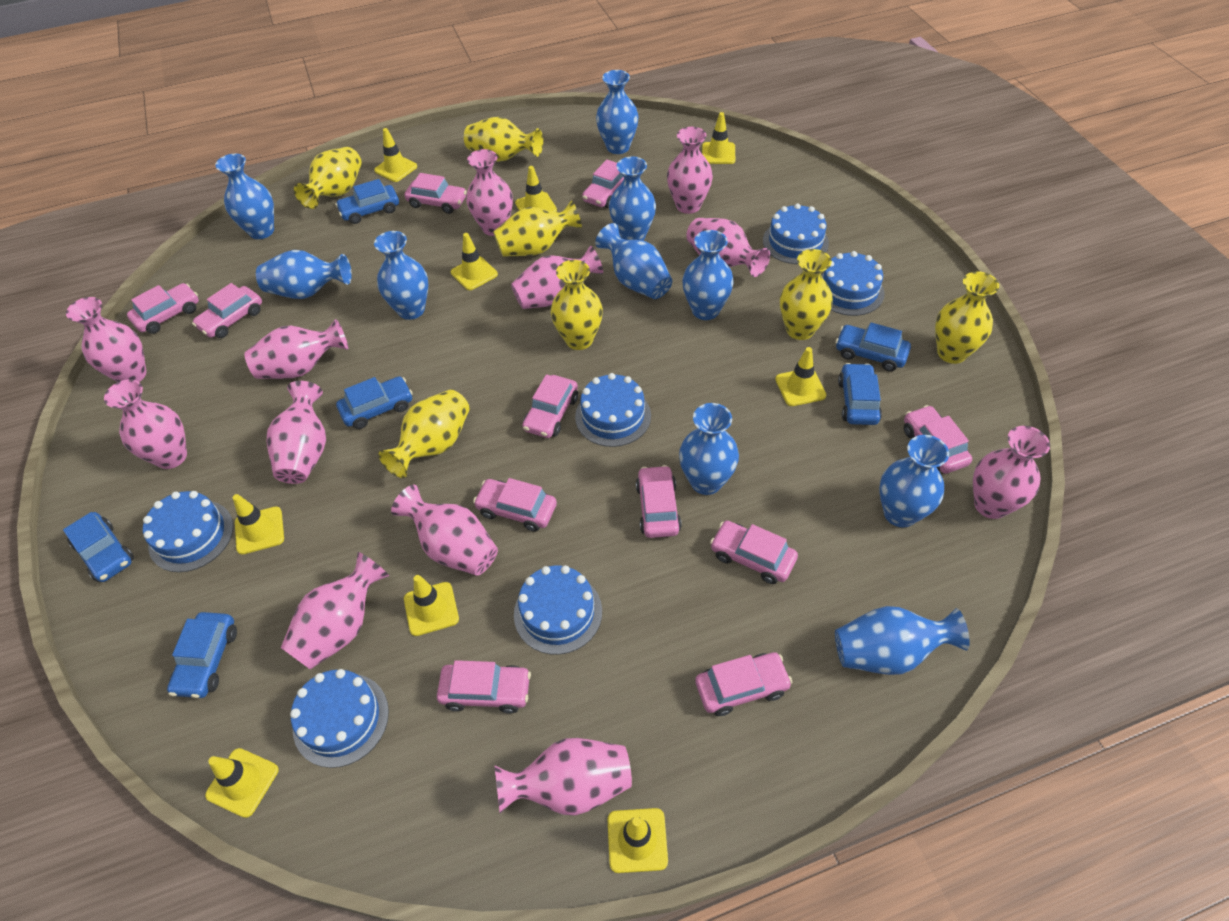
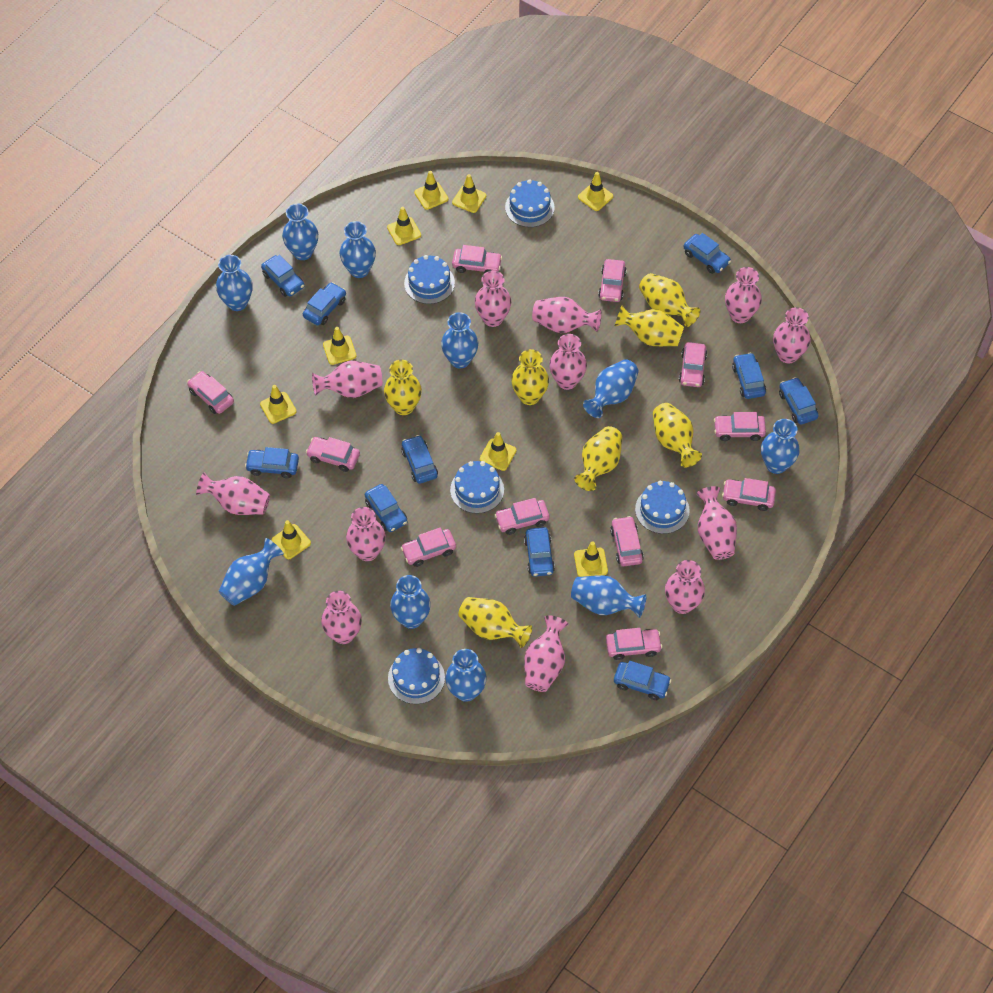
blue cake: [143,491,233,572] [290,669,389,768] [514,565,602,655] [575,373,651,447] [763,203,829,264] [821,251,885,316] = 6 -> [388,648,445,704] [404,255,455,304] [450,461,504,514] [505,179,555,227] [635,481,690,534] = 5
blue car: [63,512,134,582] [167,612,237,698] [335,179,399,224] [336,376,413,429] [835,323,911,371] [838,363,882,425] = 6 -> [245,447,299,478] [261,255,305,297] [303,282,346,325] [365,484,407,532] [401,435,438,484] [524,527,555,577] [614,661,672,700] [683,233,731,274] [732,353,766,399] [779,377,819,424] = 10

